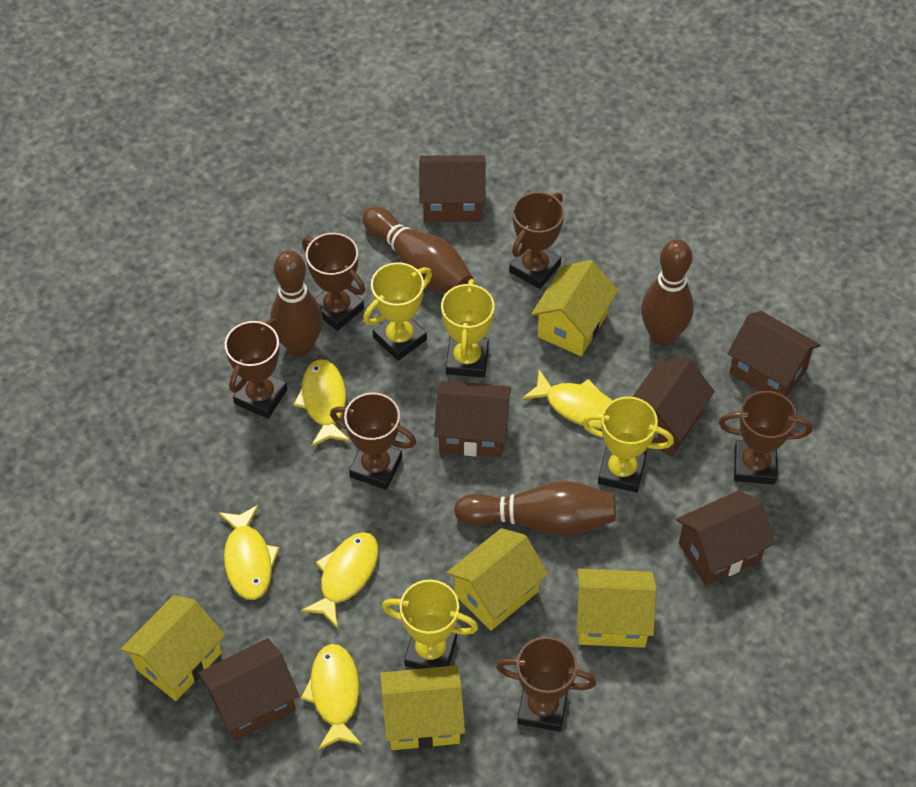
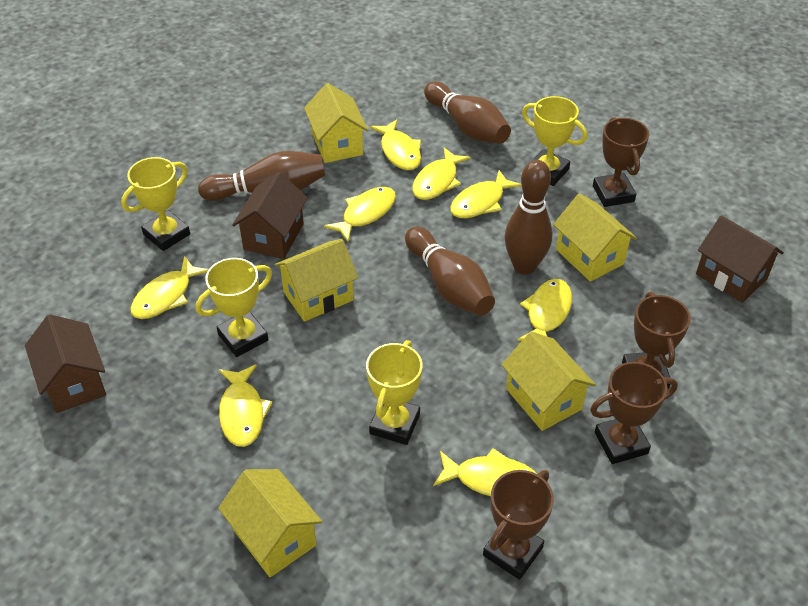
brown house: [198,638,299,741] [419,155,486,222] [434,381,511,458] [633,359,715,457] [676,490,775,586] [727,311,820,397] = 6 -> [25,314,106,413] [232,172,308,259] [696,215,784,303] = 3
brown trophy: [225,319,288,419] [302,233,365,331] [330,392,417,490] [496,637,596,732] [509,192,564,289] [719,391,812,485] = 6 -> [483,470,554,580] [590,362,678,464] [593,117,649,207] [622,292,691,389] = 4
yellow fish: [218,505,280,600] [294,359,351,447] [301,532,379,628] [301,644,362,750] [522,370,613,429] = 5 -> [131,256,209,319] [219,364,273,447] [324,187,396,242] [370,119,421,170] [412,147,471,200] [433,448,537,496] [450,170,522,218] [517,279,572,341] = 8

